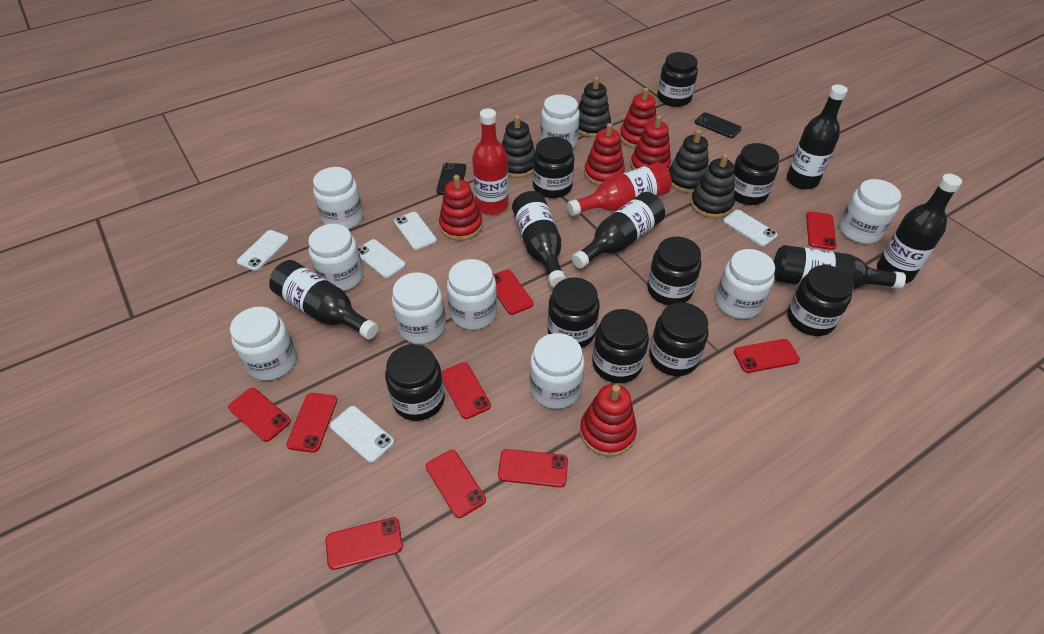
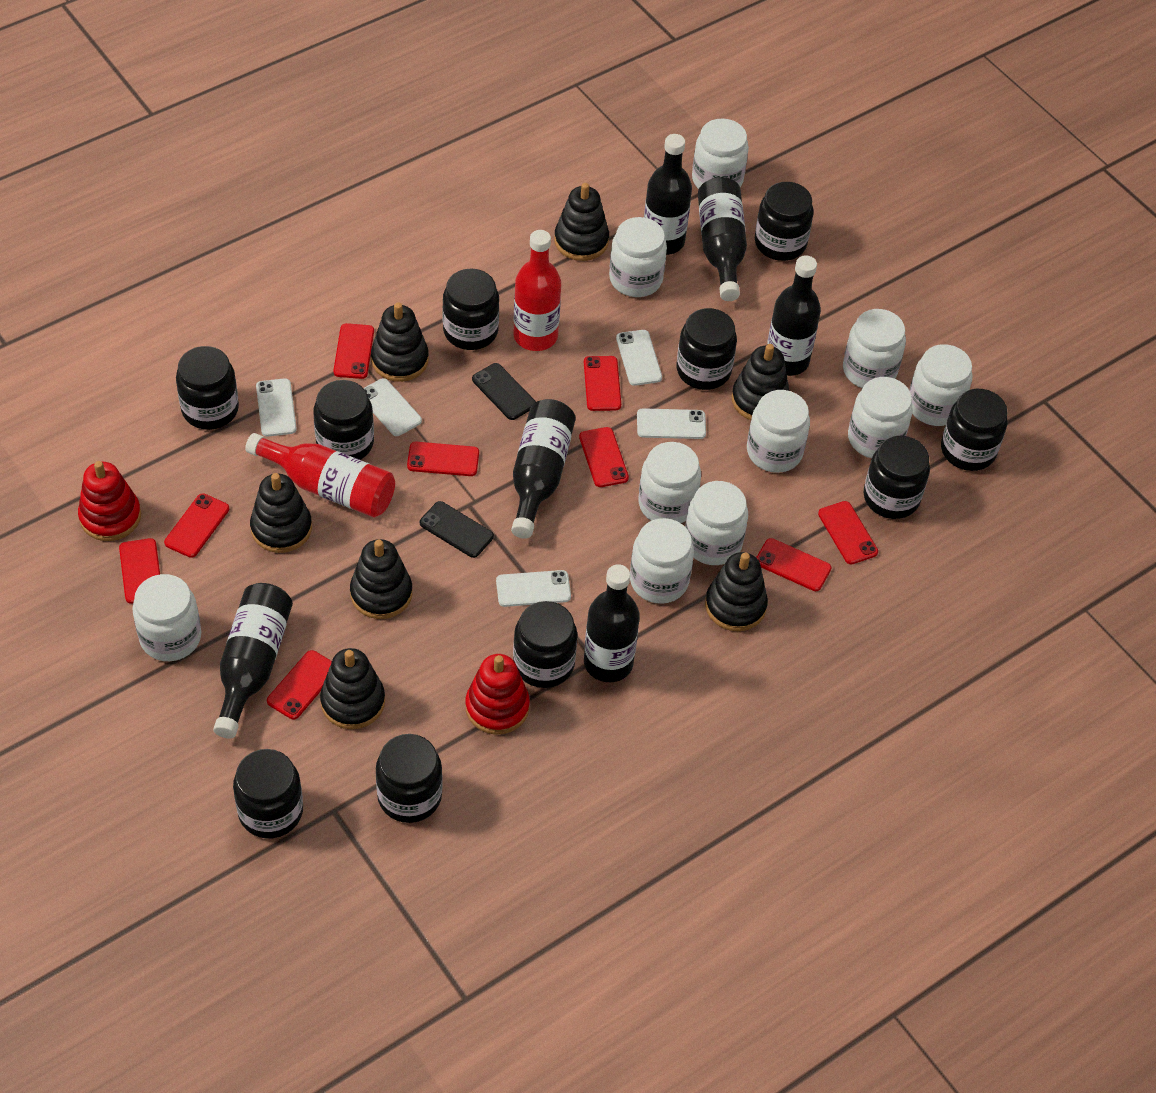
black jar: [385,344,445,421] [533,137,574,198] [548,277,600,348] [592,309,649,383] [647,237,701,305] [649,302,708,376] [657,52,698,107] [734,143,779,205] [787,265,854,336] = 9 -> [176,346,239,430] [233,749,303,838] [313,380,374,460] [376,734,443,823] [443,269,499,350] [513,601,577,688] [676,308,737,390] [755,182,814,261] [863,436,930,519] [941,389,1007,471] = 10
black stacking toy: [502,115,535,178] [578,77,611,137] [669,129,709,193] [691,154,735,218] = 4 -> [250,473,312,553] [320,648,385,729] [350,539,412,619] [371,302,429,382] [554,183,609,261] [705,552,768,631] [732,344,789,420] = 7
red stacking toy: [439,175,482,241] [580,384,637,457] [584,123,625,186] [620,88,657,148] [631,115,671,170] = 5 -> [78,461,141,541] [465,654,530,735] = 2
white jar: [230,307,297,381] [308,224,363,291] [313,167,364,229] [392,272,446,344] [447,259,497,330] [530,333,585,409] [540,94,580,148] [716,249,775,319] [839,179,901,244] = 9 -> [133,574,201,661] [609,217,667,297] [630,518,694,604] [638,442,701,523] [685,481,748,565] [692,118,749,189] [747,390,810,473] [843,309,906,388] [848,377,913,458] [909,344,972,426] = 10

